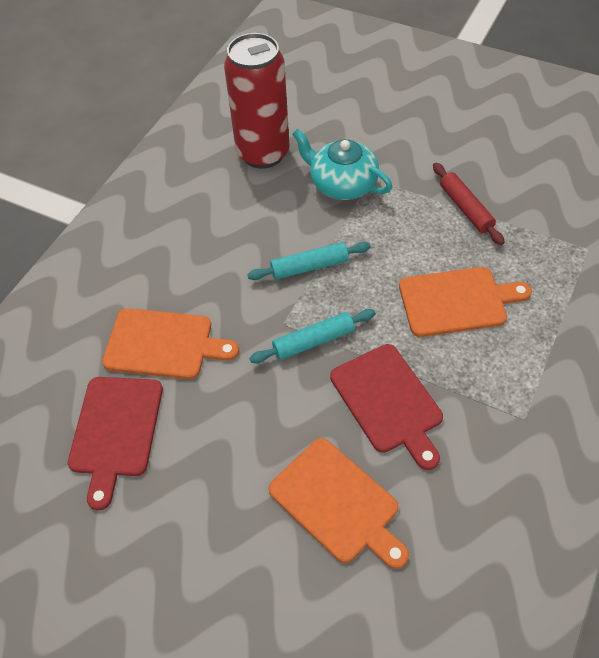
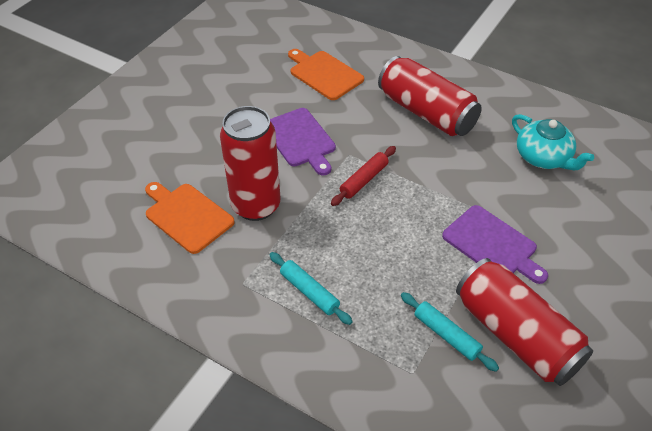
orange cutting board: [102,308,239,379] [268,438,409,569] [399,267,532,337] = 3 -> [145,182,235,254] [288,49,364,100] = 2
purple cutting board: none = 0 -> [270,108,336,175] [442,205,548,284] = 2
red can: [224,33,290,169] = 1 -> [220,106,281,221] [378,56,482,136] [456,258,593,386] = 3
red cutting board: [68,377,163,510] [330,344,443,470] = 2 -> none = 0

